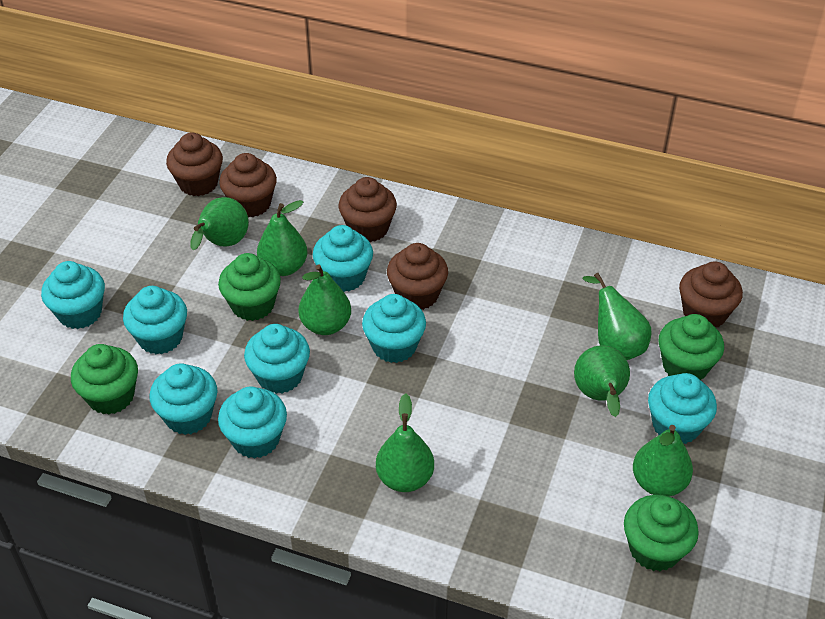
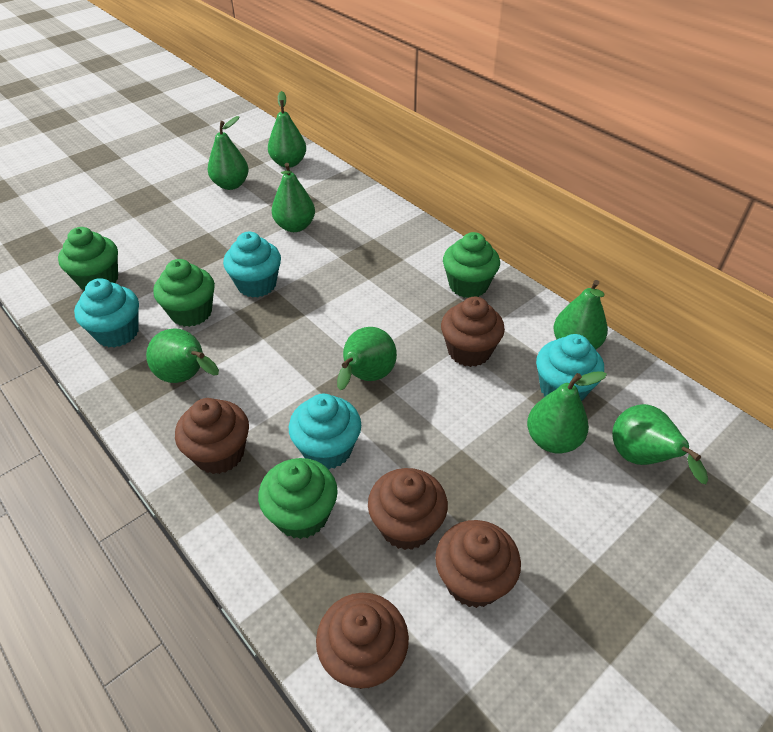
green pear: [191,197,249,250] [257,200,307,276] [298,264,351,335] [376,393,434,492] [574,345,630,417] [582,273,651,360] [633,425,693,496] = 7 -> [146,328,219,383] [208,116,249,190] [268,91,306,168] [272,163,315,232] [337,327,397,390] [527,371,607,454] [553,280,608,350] [612,404,708,484] = 8
turquoise cupcake: [41,261,105,329] [123,286,187,354] [149,363,218,435] [218,386,287,459] [244,324,310,394] [313,225,373,292] [362,294,426,363] [648,373,717,444] = 8 -> [74,278,139,348] [223,232,281,298] [289,394,361,469] [536,334,604,401] = 4

